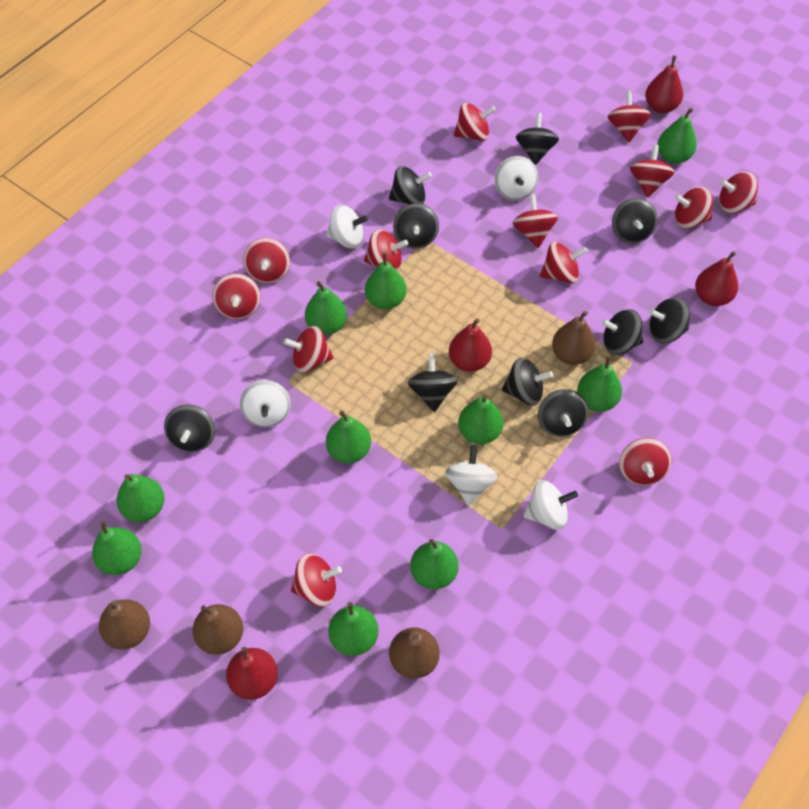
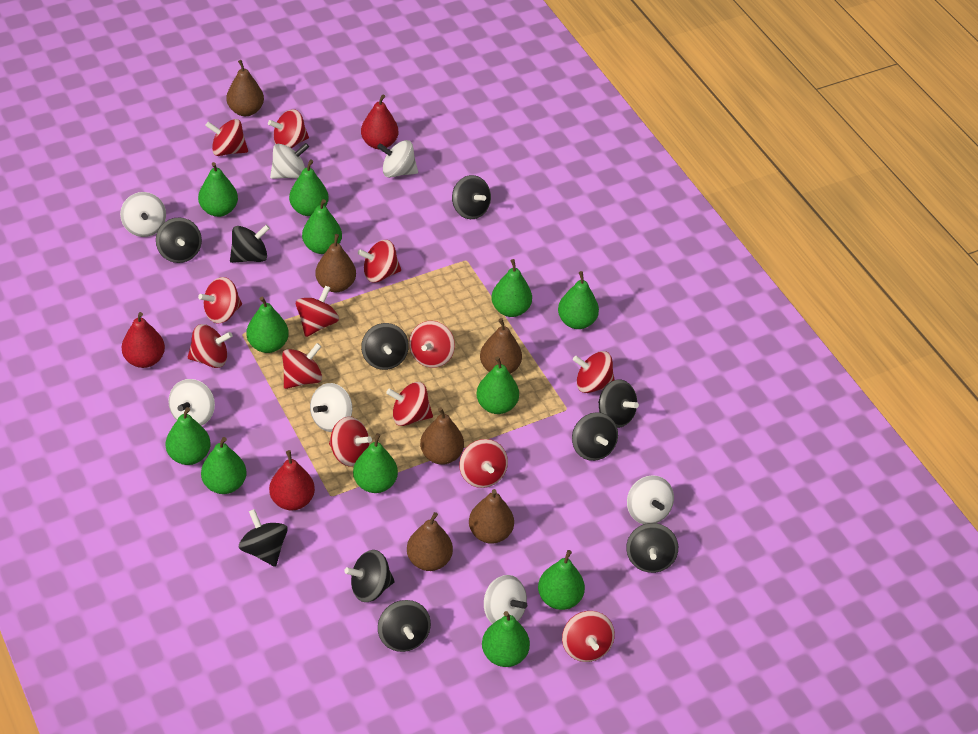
brown pear: [99,599,150,649] [192,604,243,655] [389,627,440,679] [552,311,596,365] = 4 -> [226,60,264,116] [315,234,356,292] [407,512,453,571] [420,407,464,465] [469,489,514,544] [480,318,522,374] = 6
green pear: [92,521,142,575] [116,474,165,522] [305,281,347,335] [326,411,371,463] [328,602,379,656] [365,252,407,309] [410,539,459,589] [458,395,503,444] [577,355,622,412] [658,108,697,164] = 10 -> [166,407,211,465] [198,162,238,217] [201,437,246,494] [246,297,289,353] [289,159,329,216] [302,199,342,254] [353,433,398,493] [476,357,519,414] [482,611,530,667] [491,259,532,317] [538,550,585,610] [558,271,599,329] = 12
red pear: [226,647,278,700] [449,318,492,372] [645,55,683,113] [695,251,738,306] = 4 -> [122,312,165,368] [269,450,315,510] [361,94,398,149] = 3
white spinning top: [240,380,291,427] [326,205,369,248] [445,445,498,506] [494,156,538,201] [523,480,578,530] = 5 -> [120,192,166,237] [168,379,215,426] [270,143,309,179] [310,383,352,432] [377,140,418,178] [484,575,527,624] [627,475,674,524] = 7

